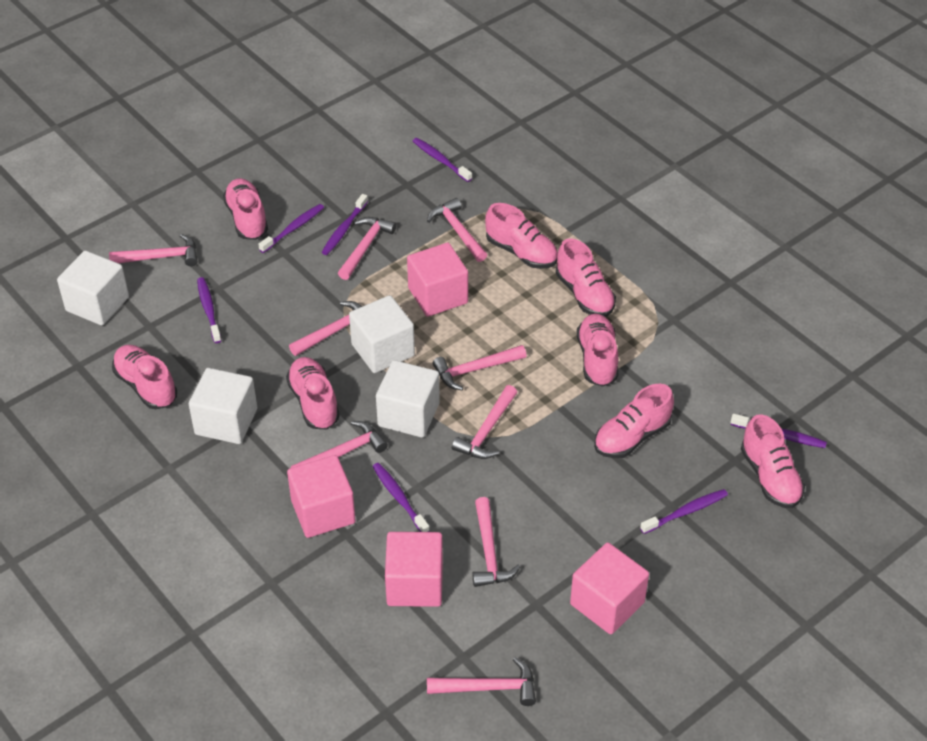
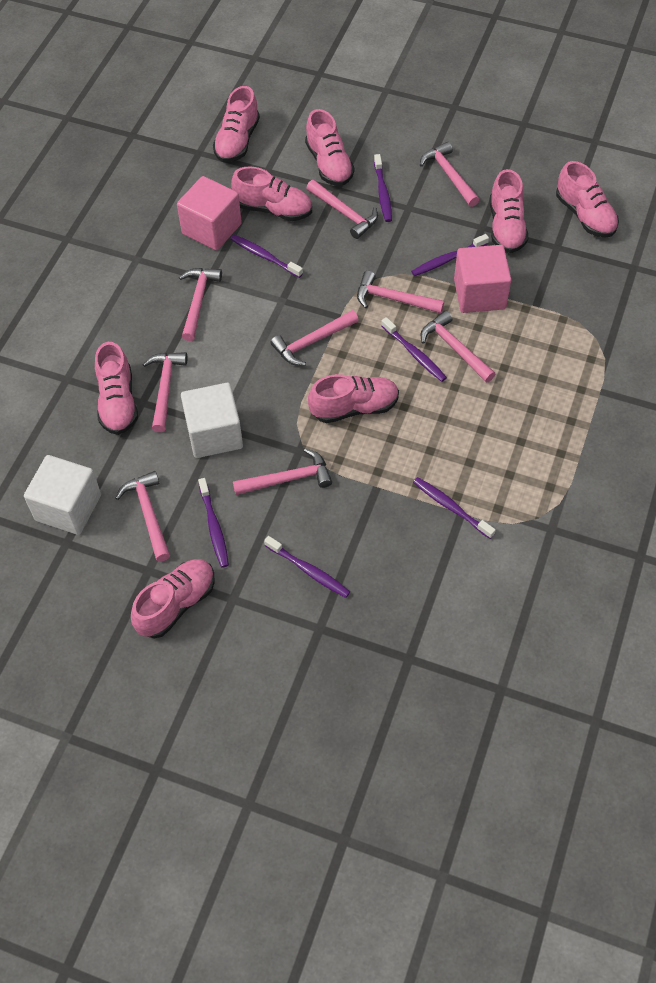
pink cube: [287,455,356,538] [385,532,443,607] [407,243,468,317] [570,542,649,634] = 4 -> [177,176,242,250] [454,245,511,313] = 2
white cube: [57,251,129,325] [189,368,257,444] [349,295,415,373] [376,360,440,438] = 4 -> [24,455,101,535] [181,383,243,458] = 2

